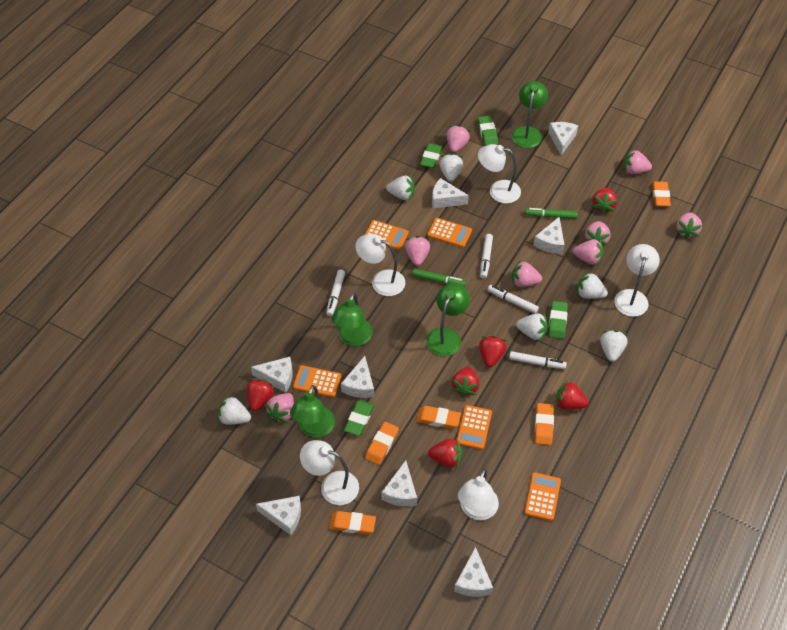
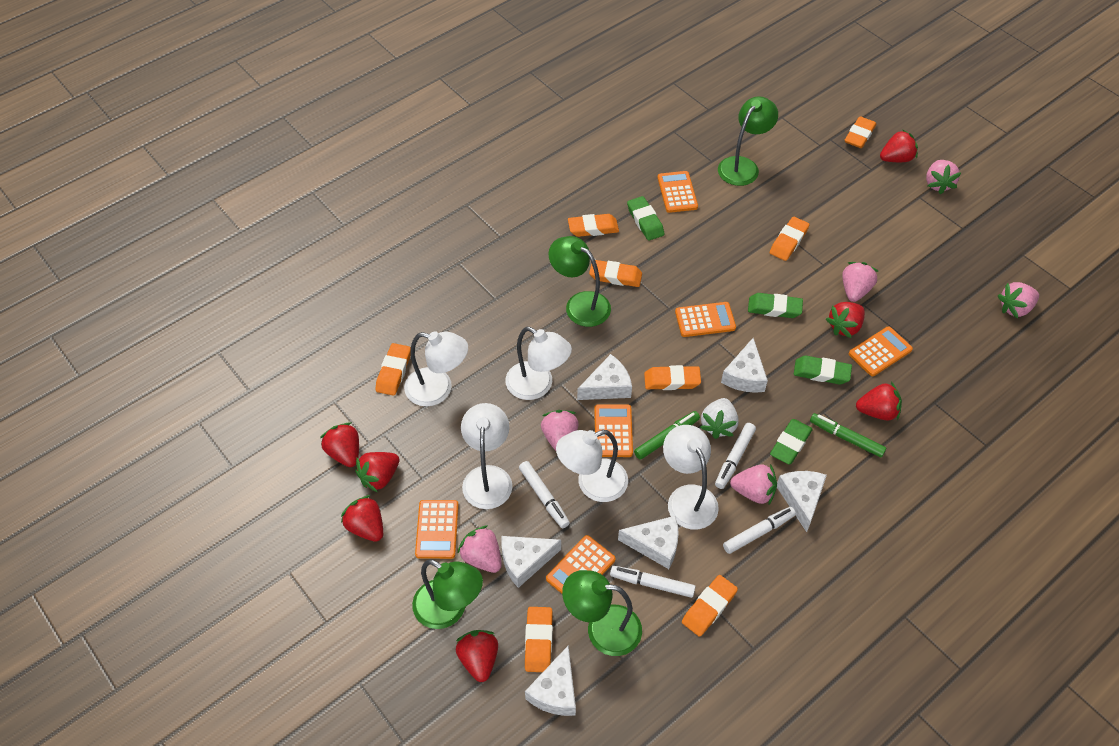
orange calculator: [293,365,341,397] [365,220,409,250] [427,218,472,247] [457,405,492,450] [524,472,561,521] = 5 -> [415,500,459,559] [546,535,616,594] [594,404,633,457] [657,171,698,213] [675,302,736,337] [849,326,913,376] = 6
orange eraser: [329,511,376,534] [365,422,399,465] [416,406,461,429] [535,403,554,445] [652,181,671,207] = 5 -> [375,343,411,396] [525,607,553,672] [568,214,619,237] [589,260,642,287] [644,365,701,390] [682,575,738,637] [770,217,810,261] [844,116,876,148] = 8
pink strawberry: [265,393,294,423] [405,236,430,266] [447,125,470,152] [512,261,542,287] [573,239,603,265] [585,221,611,245] [623,149,652,174] [676,213,702,239] = 8 -> [457,525,502,573] [541,410,579,451] [730,464,777,504] [842,262,878,302] [926,160,961,194] [998,282,1039,318] = 6
red strawberry: [247,378,275,411] [428,438,462,468] [451,367,479,397] [479,336,506,367] [556,380,588,410] [592,188,617,214] = 6 -> [320,422,359,467] [341,495,383,542] [355,452,400,493] [456,630,498,682] [826,302,865,338] [856,382,902,421] [880,129,918,162] = 7
white cheese: [251,357,293,393] [256,496,301,535] [341,356,374,398] [381,460,417,506] [432,178,469,208] [454,547,493,597] [534,217,564,254] [548,122,578,156] = 8 -> [501,536,561,588] [525,646,576,716] [577,354,632,400] [618,516,679,569] [721,338,768,393] [777,471,827,532] = 6
white strawberry: [218,395,251,425] [386,175,415,200] [439,153,463,182] [516,313,548,341] [577,272,608,299] [600,330,628,362] = 6 -> [700,398,739,439] = 1

